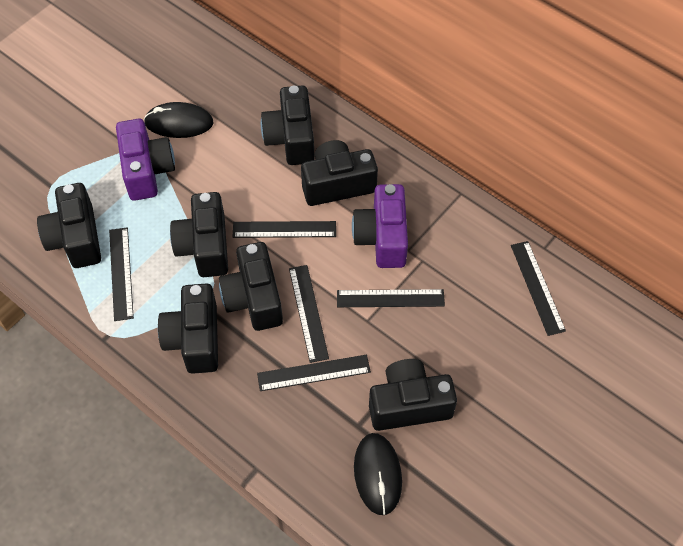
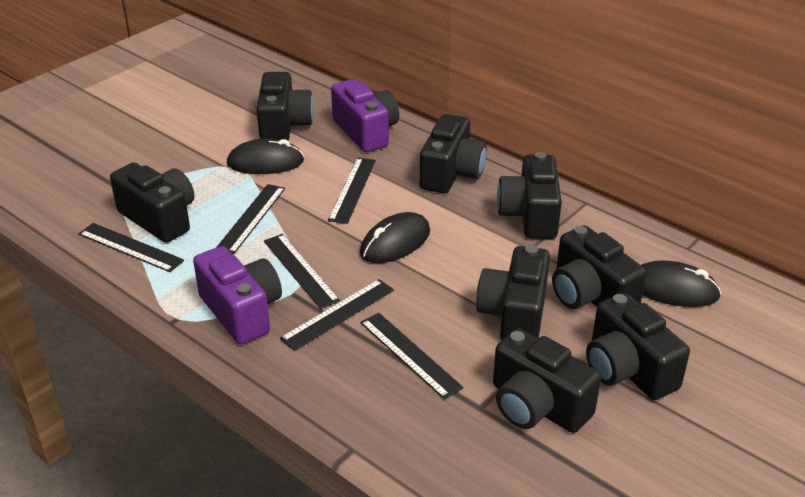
black camera: [37,183,101,268] [158,284,218,374] [170,192,228,277] [219,242,283,331] [261,86,315,165] [301,140,378,206] [369,359,457,431] = 7 -> [110,163,195,243] [256,72,314,141] [420,114,487,194] [476,245,550,341] [493,328,601,433] [497,152,562,239] [552,225,647,309] [586,293,690,400] = 8
black mouse: [144,102,214,138] [354,433,402,515] = 2 -> [227,138,304,174] [360,212,430,263] [641,260,721,307] = 3

